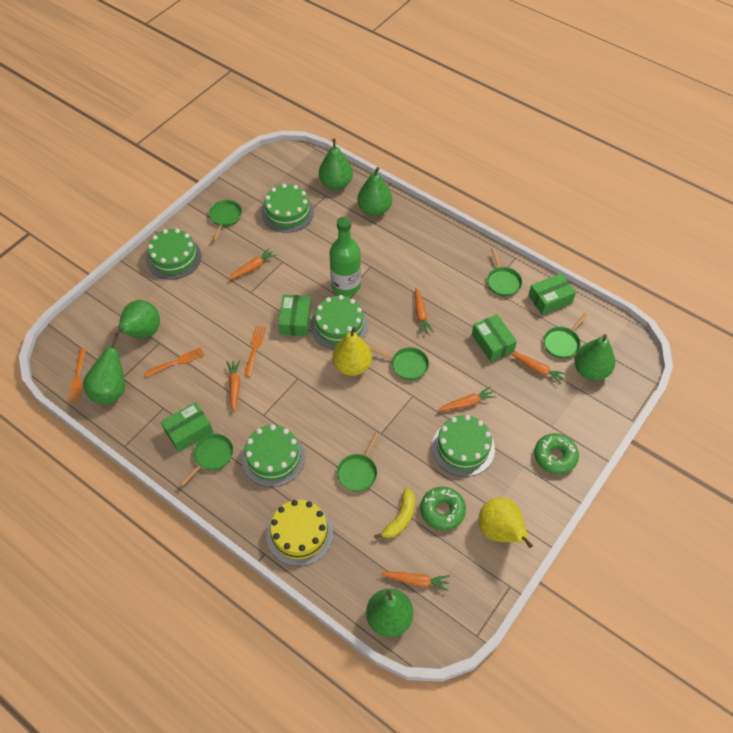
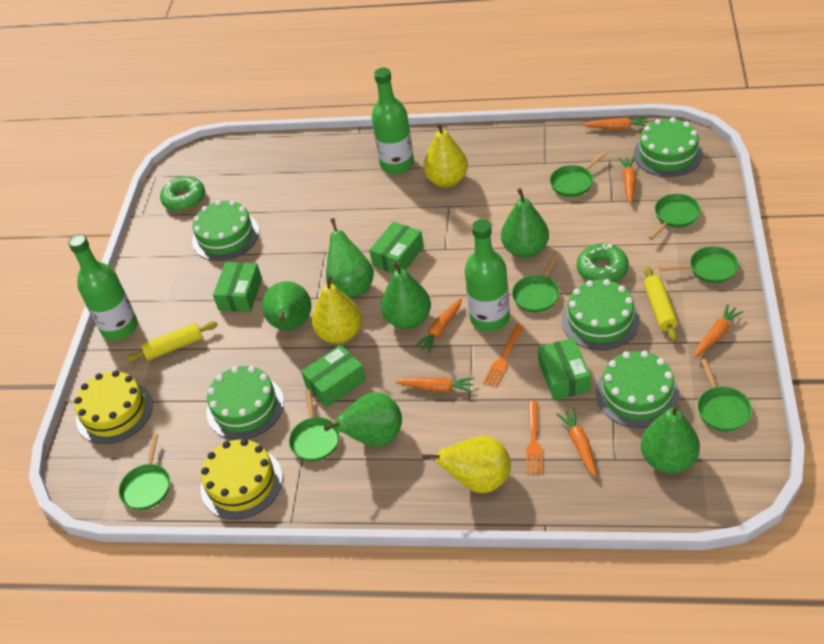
green bottle: [329,217,361,296] = 1 -> [68,234,138,340] [372,68,414,174] [465,219,510,331] = 3
green pan: [180,434,233,486] [209,200,242,241] [337,433,379,492] [370,347,429,380] [487,248,522,296] [544,313,588,358] = 6 -> [119,434,170,510] [289,389,340,461] [512,253,559,313] [550,151,607,197] [648,194,701,240] [659,246,739,283] [697,359,752,431] = 7
orange fork: [68,348,86,402] [144,347,205,377] [244,326,266,377] = 3 -> [483,325,524,387] [526,401,543,474] = 2
yellow banana: [374,488,415,539] = 1 -> none = 0
yellow cake: [266,500,333,566] = 1 -> [74,370,153,444] [201,439,283,519] = 2
yellow pear: [332,327,372,376] [478,497,533,548] = 2 -> [312,275,362,344] [422,436,511,493] [423,123,468,187] = 3
yellow rolling pin: none = 0 -> [126,321,218,362] [644,267,678,341] = 2

